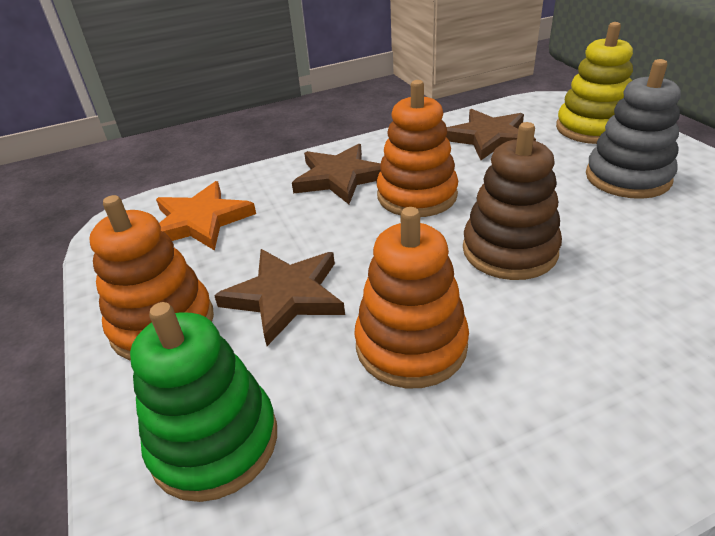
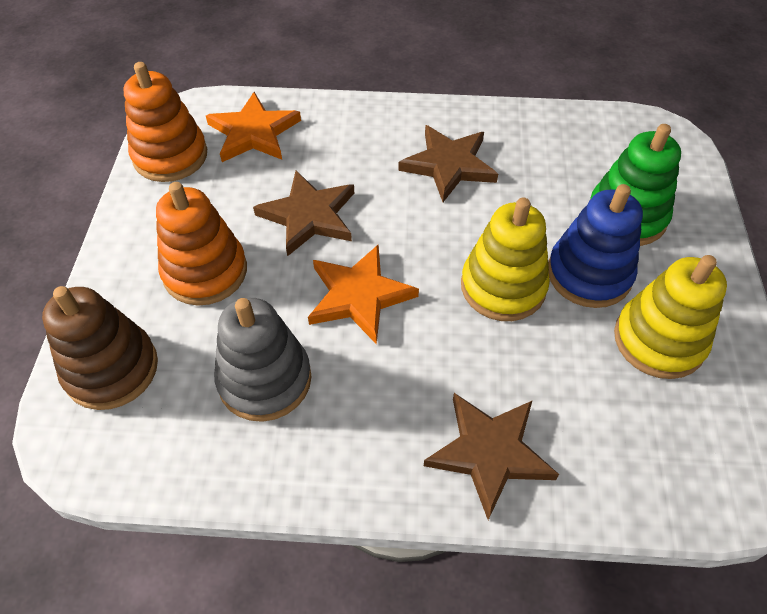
blue stacking toy: none = 0 -> [548,184,643,308] = 1
orange stacking toy: [89,195,214,361] [354,207,469,389] [377,80,458,217] = 3 -> [124,62,207,182] [156,182,247,305] = 2
orange star: [156,181,256,251] = 1 -> [206,92,301,162] [308,245,419,344] = 2
yellow stacking toy: [556,22,633,144] = 1 -> [461,198,550,321] [614,255,727,379] = 2

